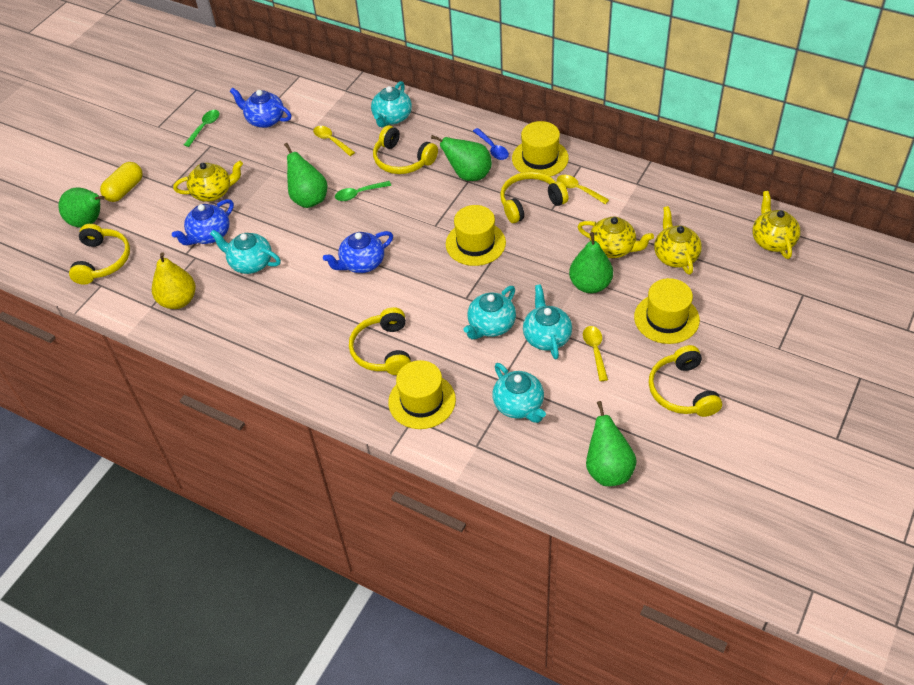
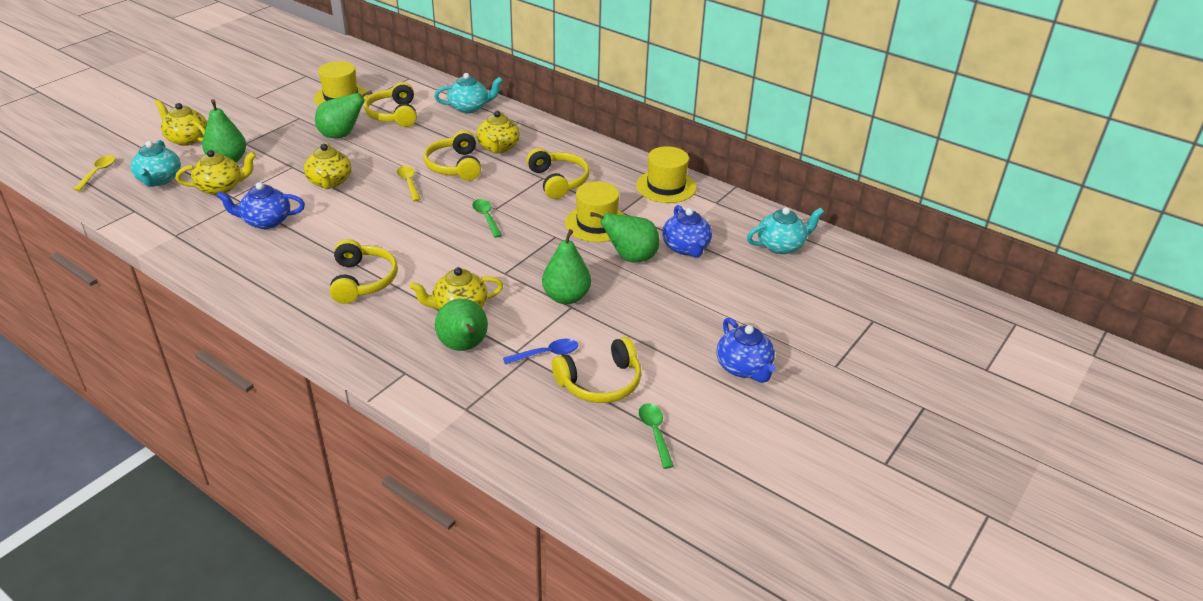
turquoise teapot: [210,230,281,274] [371,81,412,128] [464,286,516,340] [492,363,546,423] [523,284,572,359] = 5 -> [130,140,181,187] [434,73,503,113] [747,207,824,254] = 3
yellow capsule: [100,162,143,202] = 1 -> none = 0
yellow hat: [388,360,456,429] [446,205,506,266] [512,121,569,177] [634,278,700,344] = 4 -> [314,61,368,106] [565,181,624,242] [636,146,697,203] = 3
yellow pear: [152,252,196,309] = 1 -> none = 0
yellow spoon: [313,126,355,156] [557,175,609,204] [583,326,608,381] = 3 -> [73,155,116,191] [397,166,421,201] = 2
yellow teapot: [173,161,243,202] [578,217,654,258] [654,206,702,275] [752,191,801,259] = 4 -> [155,100,207,146] [175,150,256,195] [304,143,352,189] [410,267,503,310] [476,111,520,154] = 5

